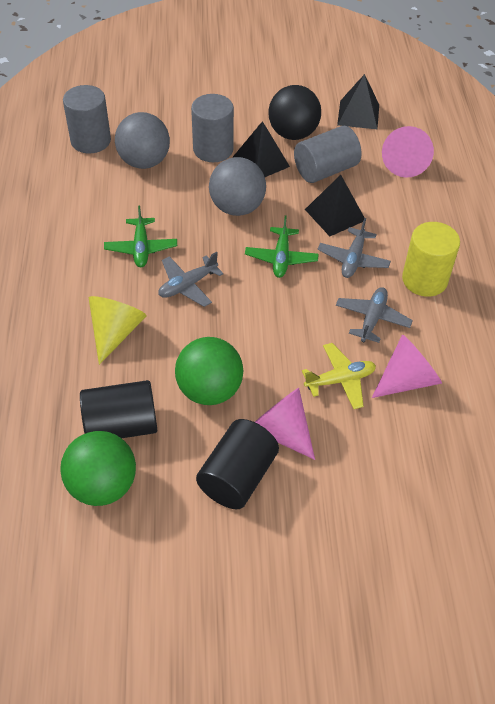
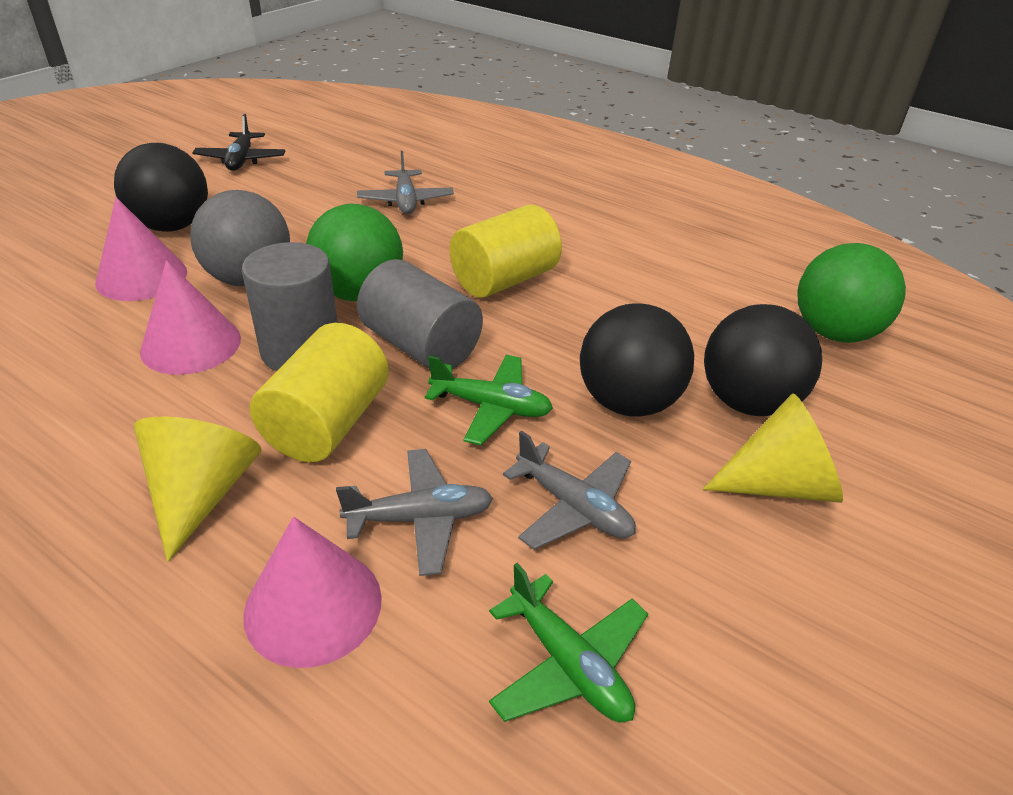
black ball: [268,85,321,140] = 1 -> [114,143,208,232] [580,303,694,417] [704,304,822,416] = 3
black cylinder: [80,380,157,438] [196,419,279,509] = 2 -> none = 0
black plane: none = 0 -> [192,114,285,171] = 1
black pyramid: [232,121,290,177] [305,175,365,236] [337,74,379,129] = 3 -> none = 0
grey ball: [115,112,170,169] [209,157,266,216] = 2 -> [190,190,290,286] = 1
grey cylinder: [63,85,111,154] [191,94,234,162] [294,126,362,183] = 3 -> [242,242,338,371] [357,259,483,369] = 2
yellow cone: [89,296,147,365] = 1 -> [134,417,261,562] [703,393,843,503] = 2
yellow cylinder: [402,222,460,297] = 1 -> [250,323,389,462] [450,205,562,298] = 2
yellow plane: [302,343,376,409] = 1 -> none = 0

